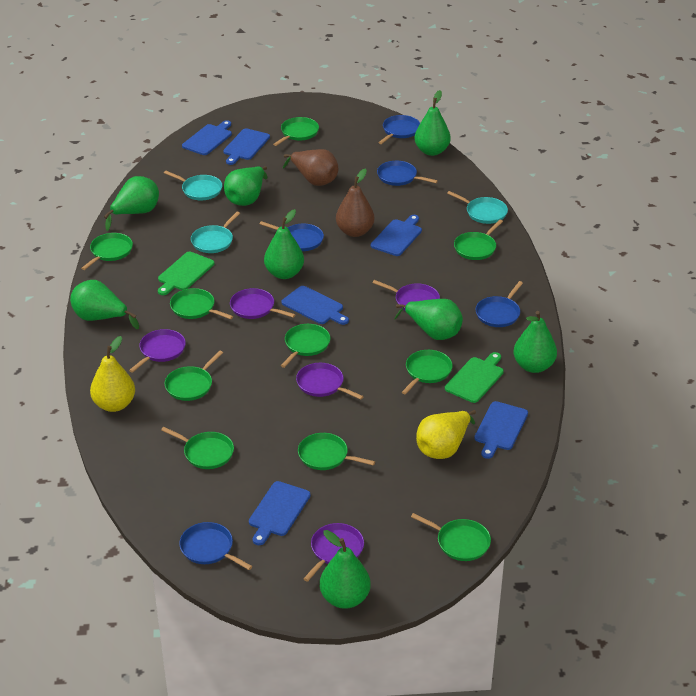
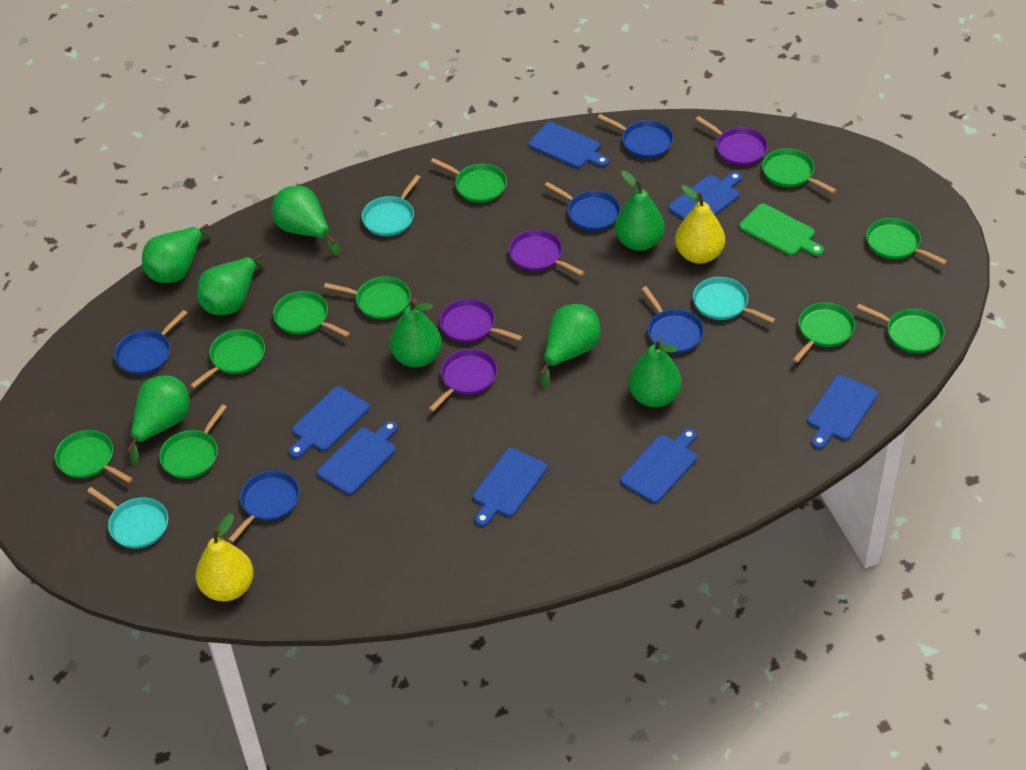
blue cutting board: [182,120,232,155] [223,128,270,165] [249,481,311,545] [281,286,349,325] [371,215,422,256] [474,401,528,459] = 6 -> [289,387,370,458] [317,421,398,495] [473,448,547,527] [529,122,609,168] [620,429,697,503] [668,172,742,220] [807,375,878,449] = 7
brown pear: [283,149,339,186] [336,168,374,237] = 2 -> none = 0
green cutting board: [158,252,214,295] [445,352,504,403] = 2 -> [739,203,824,256] = 1
purple pan: [129,329,186,373] [230,288,296,319] [296,363,364,400] [303,523,364,582] [372,280,440,311] = 5 -> [429,349,497,411] [439,299,523,343] [509,230,584,276] [696,116,768,166] = 4

